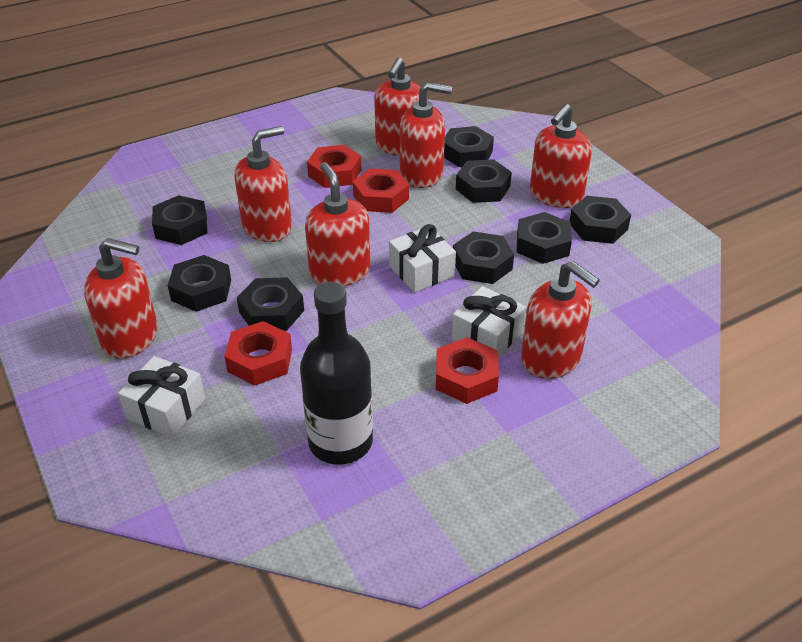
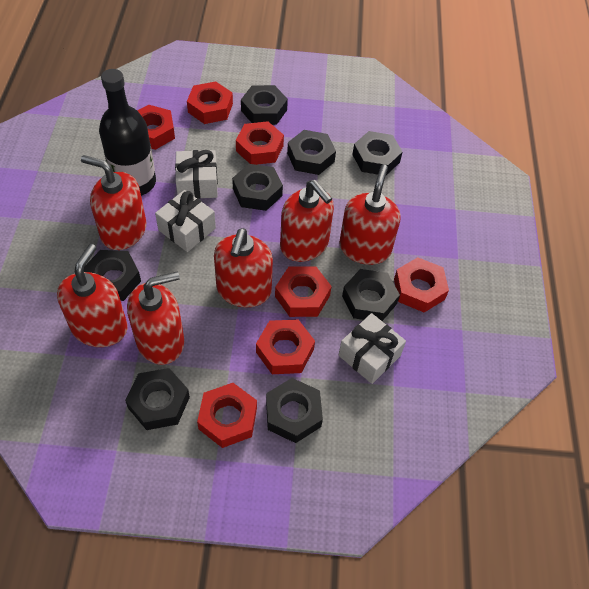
red nut: [224,321,292,386] [307,145,362,188] [353,168,409,213] [436,337,499,404] = 4 -> [137,105,175,150] [187,81,233,124] [197,383,257,448] [236,121,284,165] [256,319,315,374] [275,266,332,317] [394,257,449,313] = 7
red soap dispenser: [84,238,158,359] [234,126,292,242] [305,162,370,286] [374,58,428,156] [400,82,452,188] [521,261,600,379] [530,104,592,208] = 7 -> [57,244,128,347] [81,155,146,250] [127,271,184,365] [214,228,273,307] [280,180,334,262] [339,165,401,265] = 6

